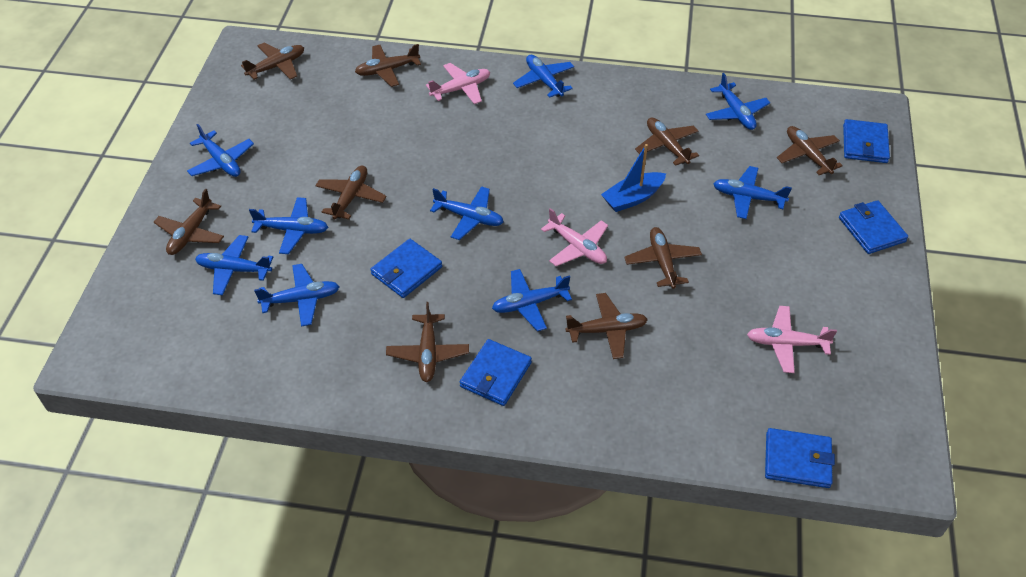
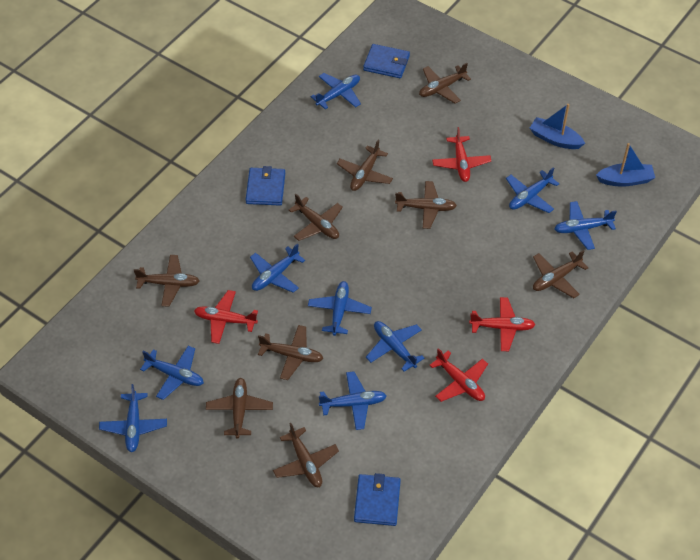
blue boat: [601,144,666,212] = 1 -> [530,104,585,149] [596,143,655,187] = 2
blue wallet: [371,239,442,298] [460,339,532,406] [765,428,835,488] [839,200,908,254] [843,119,890,163] = 5 -> [245,166,285,206] [354,473,401,526] [363,44,410,78] = 3
pink plane: [426,63,490,104] [541,208,608,266] [747,306,837,373] = 3 -> none = 0
red plane: none = 0 -> [194,290,258,344] [429,348,488,402] [432,127,491,182] [469,297,535,351] = 4

